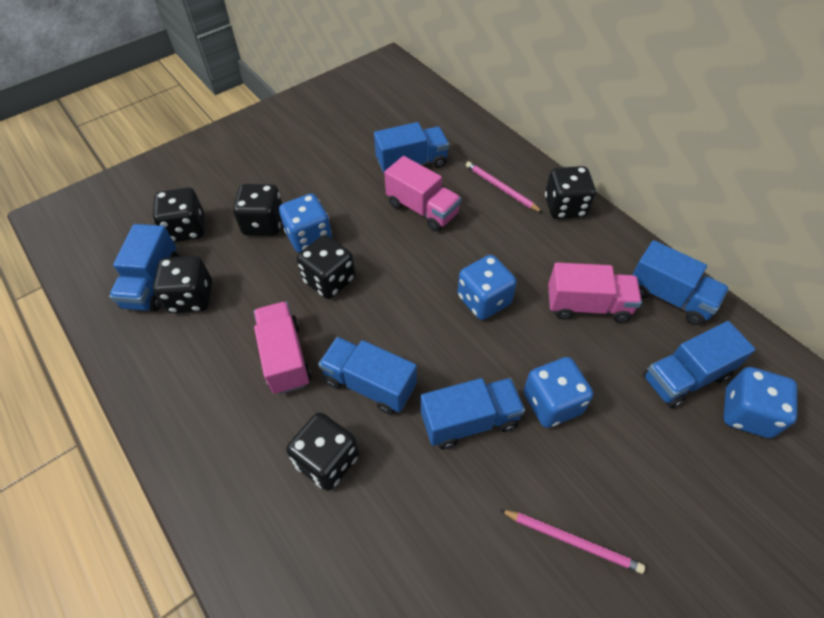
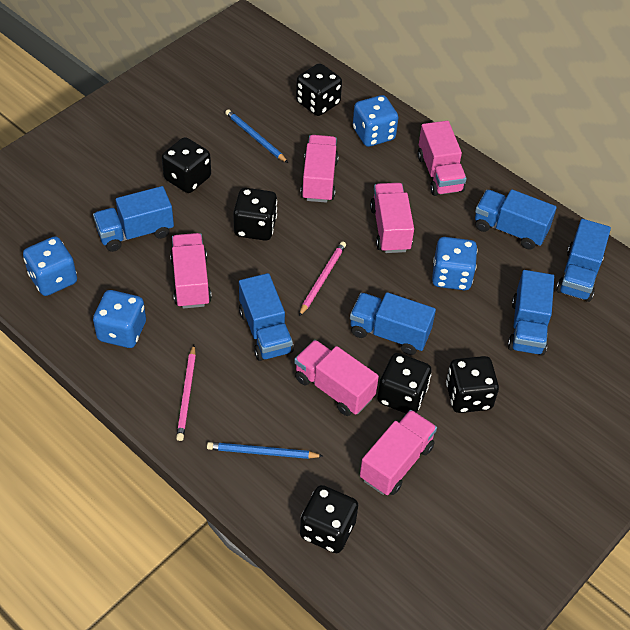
blue pencil: none = 0 -> [207,442,323,459] [225,109,288,163] = 2
pink truck: [254,301,311,394] [384,156,461,232] [548,263,642,323] = 3 -> [170,233,212,309] [294,340,379,416] [300,135,339,203] [360,410,437,495] [370,183,414,253] [418,121,467,196] = 6

